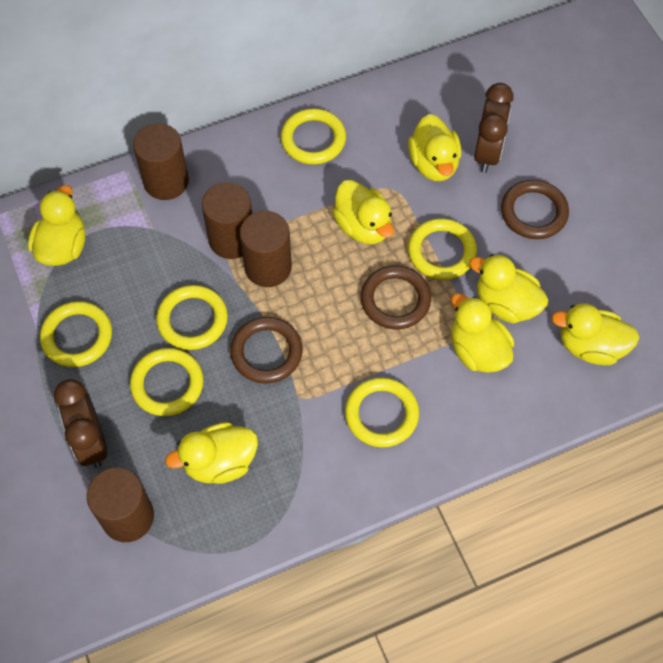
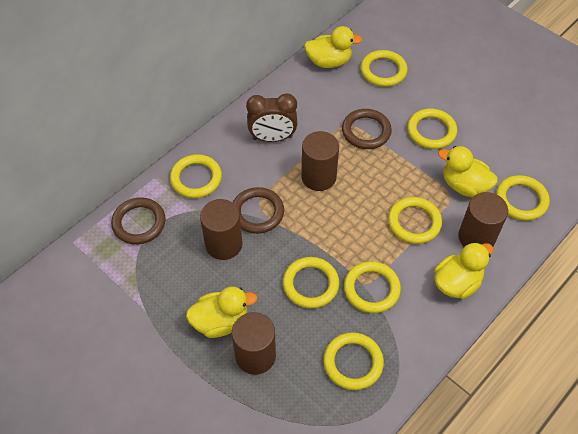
brown clock: [54,379,108,468] [474,83,514,173] = 2 -> [246,93,298,142] = 1
yellow duck: [28,185,85,266] [165,422,258,484] [332,180,394,244] [408,114,461,181] [451,293,514,373] [469,254,548,324] [552,303,639,365] = 7 -> [186,287,257,338] [304,26,362,68] [434,242,493,299] [438,146,498,197] = 4
yellow ring: [40,301,112,367] [130,348,204,416] [156,285,228,350] [281,108,346,165] [345,377,419,447] [408,218,477,280] = 6 -> [170,154,222,198] [283,257,339,308] [323,332,384,390] [344,261,401,313] [360,50,407,87] [388,197,442,244] [407,109,457,149] [496,175,550,221] = 8

